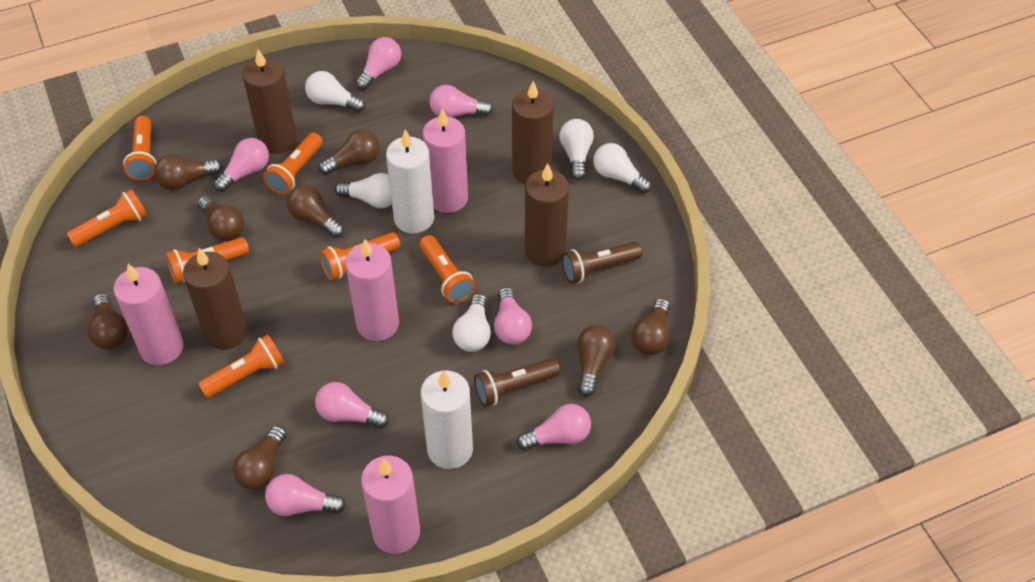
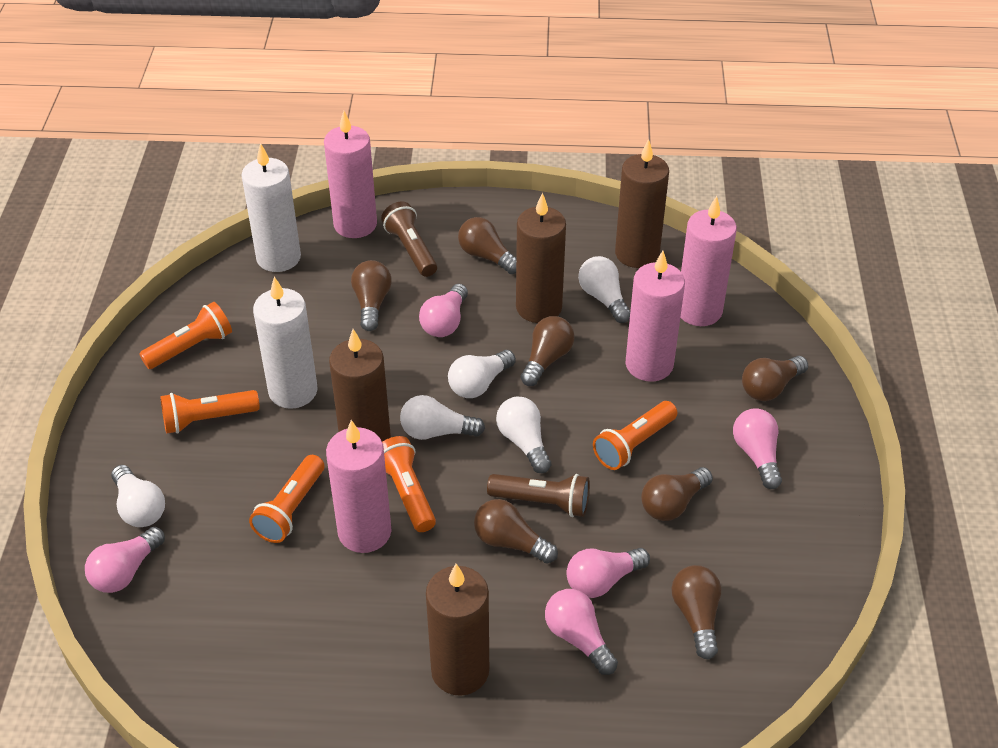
brown light bulb: [88,293,128,349] [154,155,223,190] [197,196,244,241] [233,425,287,490] [287,185,344,238] [318,130,380,175] [577,325,616,397] [631,298,670,355] = 8 -> [351,260,392,331] [458,217,516,274] [474,499,558,564] [520,316,575,386] [641,467,713,521] [671,565,721,660] [742,356,808,401] = 7
orange flashlight: [67,189,148,247] [123,116,157,181] [165,237,249,283] [198,334,284,398] [263,133,323,195] [319,232,400,281] [420,235,475,303] = 7 -> [139,302,232,369] [160,390,260,434] [249,455,324,543] [382,436,436,532] [593,401,677,470] = 5
pink light bulb: [214,138,269,192] [265,474,346,516] [315,382,389,429] [355,37,401,90] [429,85,494,117] [494,287,532,345] [517,404,591,451] = 7 -> [85,527,165,593] [419,284,468,337] [545,589,618,675] [566,548,650,598] [733,408,782,489] = 5

